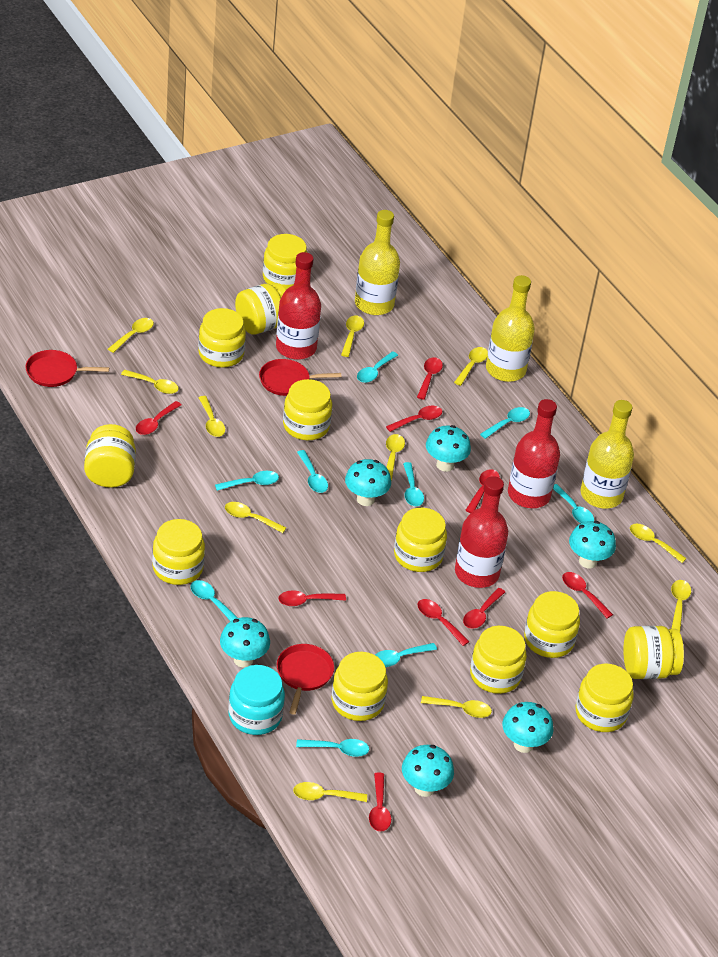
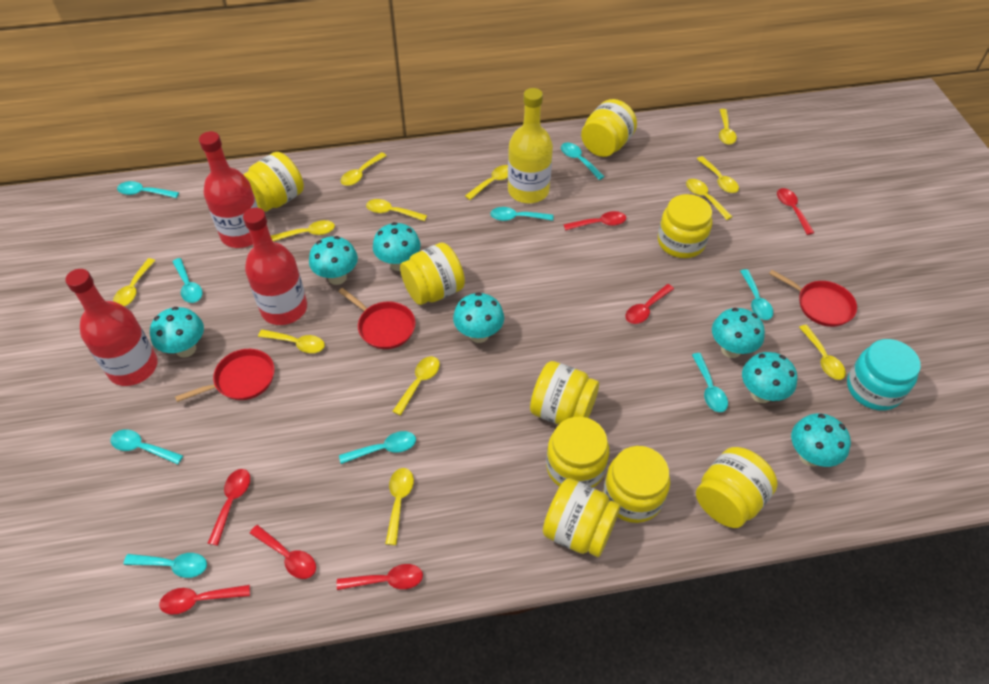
red spoon: [136,401,181,435] [278,590,346,606] [369,772,391,832] [386,406,442,432] [417,357,443,400] [417,599,469,646] [463,588,505,629] [465,469,500,513] [562,572,613,619] = 9 -> [159,585,250,615] [208,469,250,546] [250,525,316,579] [337,564,423,590] [564,211,626,231] [625,284,674,324] [777,188,814,235] = 7
turquoise mushroom: [220,617,270,668] [345,459,391,506] [402,745,454,797] [426,425,471,472] [502,702,553,753] [569,521,616,568] = 6 -> [150,307,204,358] [309,236,358,285] [373,222,421,271] [453,292,504,343] [712,308,765,358] [742,352,797,403] [791,413,851,467] = 7
yellow bottle: [355,210,400,315] [486,275,535,382] [581,400,634,508] = 3 -> [508,88,553,203] = 1
yellow jar: [84,424,136,488] [152,519,205,585] [198,308,246,368] [235,283,286,335] [263,234,307,290] [283,379,332,440] [331,652,388,721] [394,508,447,572] [470,626,527,694] [524,591,580,658] [575,664,634,732] [623,626,684,679] = 12 -> [243,152,304,212] [400,243,465,305] [530,361,599,425] [543,478,620,557] [546,417,609,488] [581,99,637,157] [603,446,670,523] [658,194,712,258] [696,447,778,528] = 9
yellow spoon: [108,318,154,353] [121,370,179,394] [199,396,225,437] [225,502,286,533] [293,782,367,802] [341,315,364,357] [386,434,405,481] [421,696,492,718] [454,347,488,386] [630,524,687,563] [671,580,691,632] = 11 -> [113,258,156,307] [258,329,325,353] [271,220,335,241] [341,152,386,186] [366,199,427,221] [385,468,414,545] [392,356,440,416] [465,165,508,200] [686,179,733,220] [697,156,739,193] [719,109,737,145] [799,325,846,380] = 12

